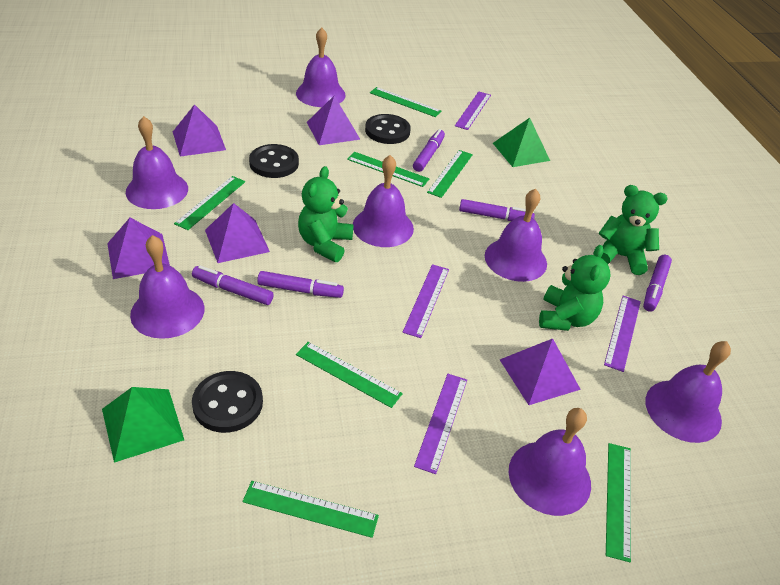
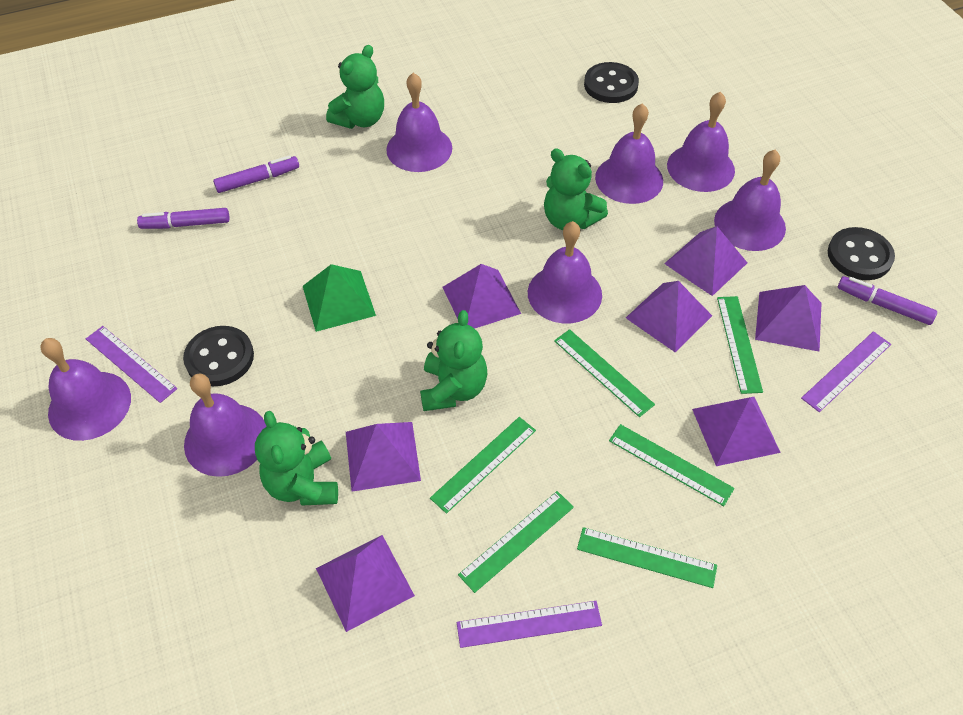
green pyramid: [102,387,184,463] [493,118,550,167] = 2 -> [303,264,376,332] = 1
green ruler: [174,176,245,230] [242,481,379,538] [296,342,403,408] [347,152,429,187] [370,87,441,117] [427,150,473,198] [606,443,631,562] = 7 -> [430,417,536,514] [458,491,574,593] [554,329,655,417] [577,527,717,588] [609,424,735,506] [717,296,763,394] = 6
green teddy bear: [298,166,354,262] [539,245,611,331] [598,185,668,275] = 3 -> [255,411,338,506] [326,45,384,129] [420,310,487,411] [544,149,608,230] = 4
purple marker: [192,265,274,305] [257,271,344,298] [413,129,445,172] [459,199,535,221] [643,255,672,312] = 5 -> [137,208,230,229] [213,155,299,193] [838,276,937,325] = 3
purple pyramid: [107,218,170,279] [173,104,226,157] [205,203,270,263] [307,96,361,145] [500,338,581,405] = 5 -> [316,535,415,632] [346,422,421,492] [443,264,521,329] [626,281,712,352] [664,226,747,296] [692,397,781,466] [755,285,821,351] = 7
purple ruler: [403,264,449,338] [414,374,467,474] [455,91,491,130] [604,296,641,372] = 4 -> [86,326,178,403] [457,601,602,648] [801,331,891,412] = 3

